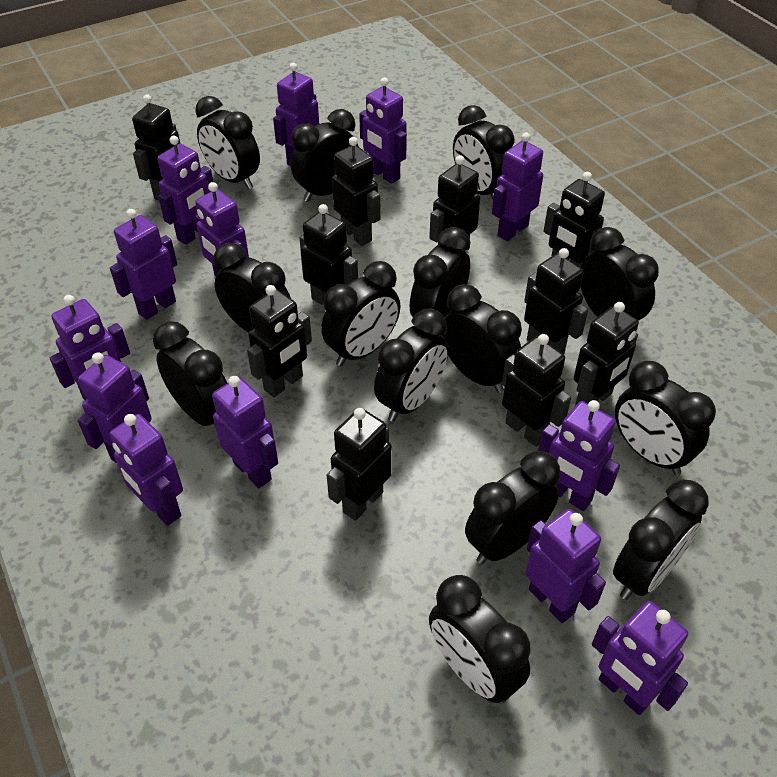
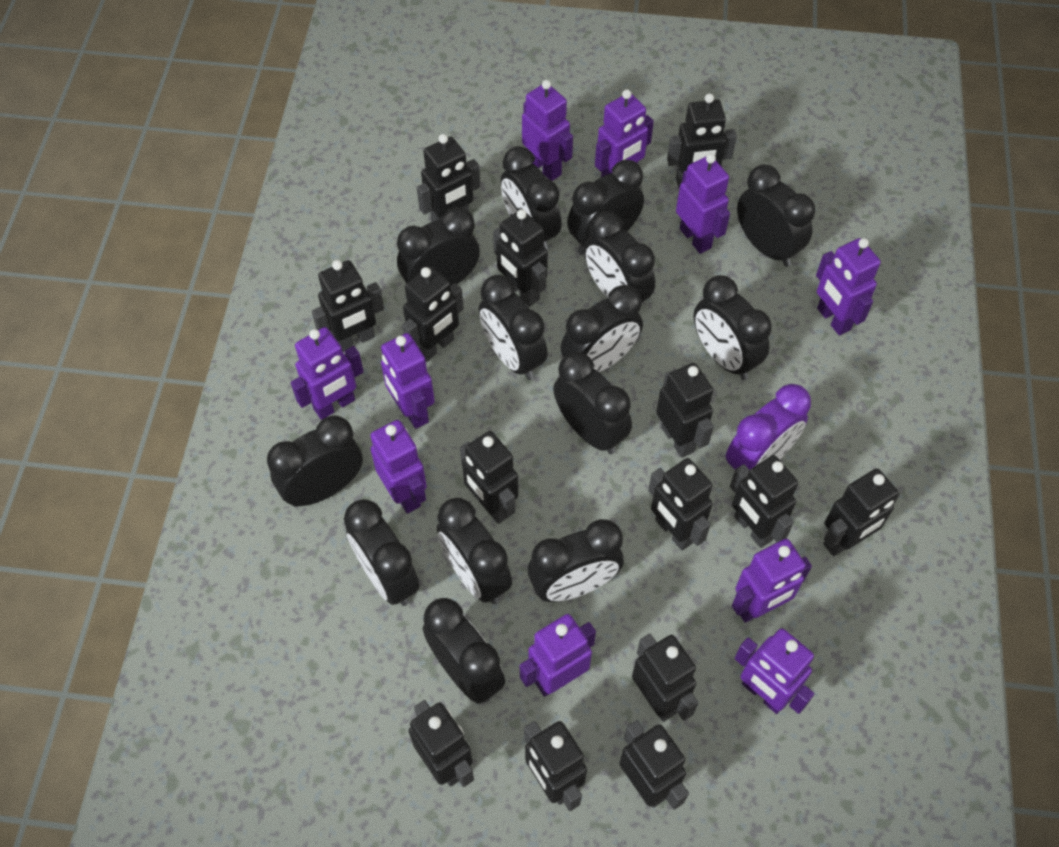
black robot: [132,94,180,201] [247,285,312,397] [300,204,358,305] [327,408,392,521] [332,137,380,246] [429,155,480,251] [502,334,571,447] [524,248,588,354] [544,172,605,267] [573,302,639,406] = 10 -> [312,260,384,352] [402,266,464,362] [409,700,474,787] [417,134,480,222] [460,431,518,524] [493,209,548,307] [524,721,587,811] [619,720,689,810] [632,634,698,722] [648,458,713,551] [656,363,714,458] [667,94,737,188] [730,455,798,548] [823,468,900,556] = 14
purple clock: none = 0 -> [725,384,811,470] = 1
purple robot: [50,295,130,400] [78,352,152,463] [110,209,177,320] [110,414,183,526] [157,136,213,245] [195,182,249,277] [212,376,278,488] [273,63,319,166] [359,77,407,184] [492,133,543,241] [525,509,606,623] [538,400,620,511] [592,601,688,715] = 13 -> [291,327,364,420] [370,420,427,514] [381,333,435,429] [520,614,596,697] [522,80,573,181] [595,90,654,177] [676,154,730,254] [732,539,812,622] [735,628,815,714] [816,238,881,336] = 10

